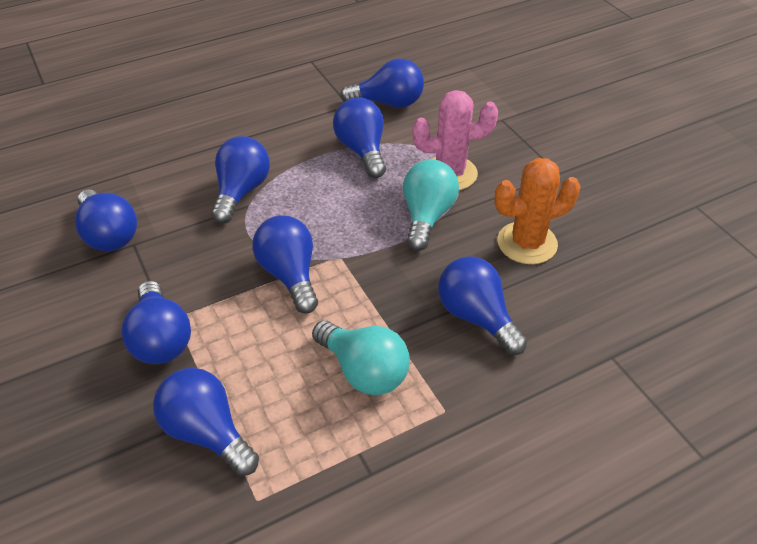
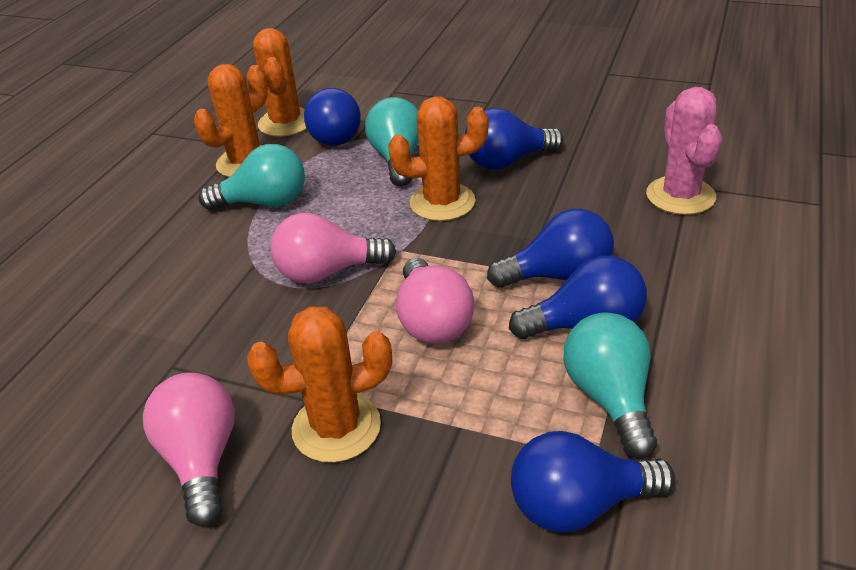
blue light bulb: [75,189,137,251] [121,281,191,364] [153,368,259,476] [211,136,270,224] [252,215,318,314] [333,97,386,178] [340,58,424,108] [438,257,528,355] = 8 -> [304,88,361,146] [465,108,564,169] [487,209,614,288] [509,256,647,339] [511,431,675,532] = 5
orange cactus: [494,158,581,264] = 1 -> [194,64,268,177] [247,306,392,463] [253,28,307,137] [388,96,488,221] = 4
pink light bulb: none = 0 -> [143,372,235,527] [270,213,396,283] [396,258,474,344] = 3
turquoise light bulb: [312,320,410,395] [403,159,459,251] = 2 -> [199,144,305,210] [365,97,419,186] [563,312,657,459] = 3

